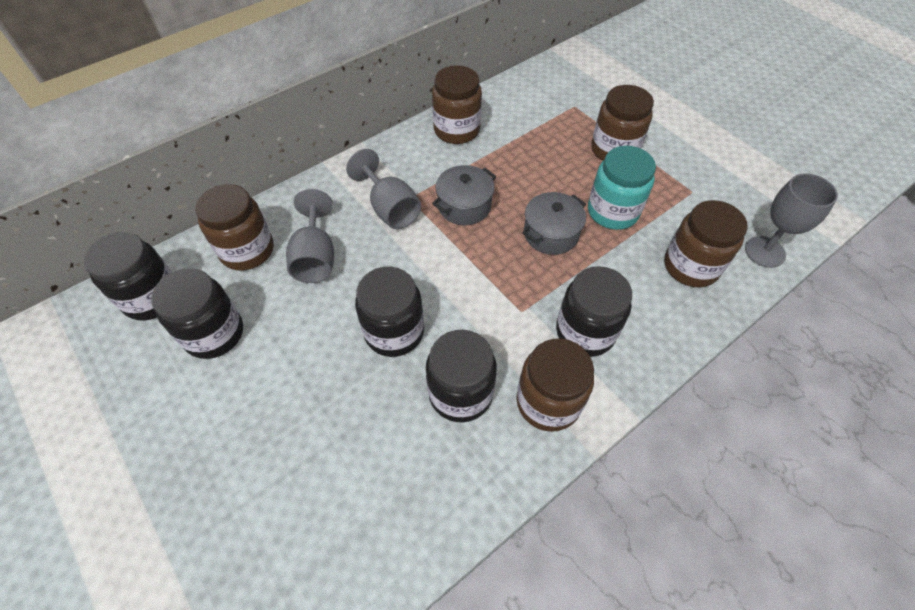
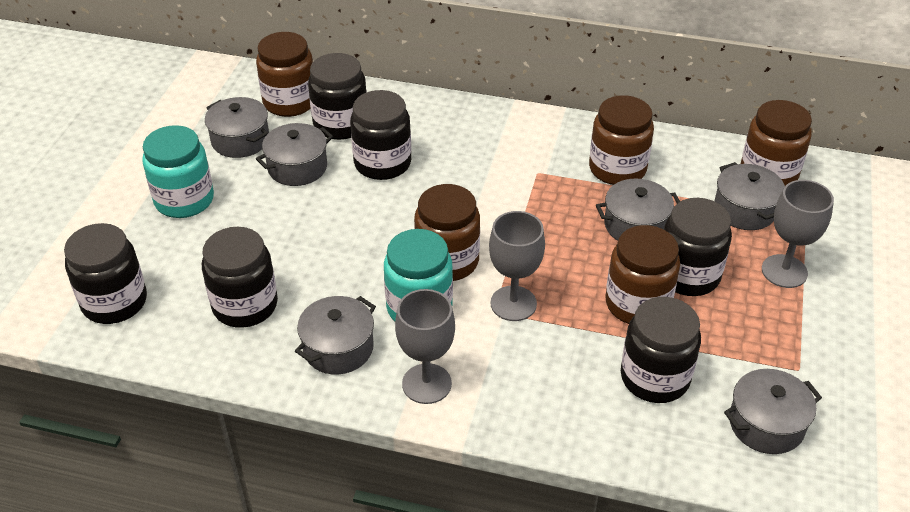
black jar: [84,232,172,321] [151,268,243,359] [355,266,424,357] [426,330,497,422] [556,266,632,357] = 5 -> [64,223,147,324] [202,227,278,328] [308,53,367,140] [350,90,411,180] [621,297,701,403] [664,198,732,296] = 6
grey pot: [432,165,496,225] [522,192,586,255] = 2 -> [205,97,269,158] [256,123,333,186] [295,296,376,374] [596,179,680,241] [715,162,785,230] [724,369,822,454] = 6
turquoise jar: [588,146,656,230] = 1 -> [142,125,214,218] [384,229,453,321] = 2

